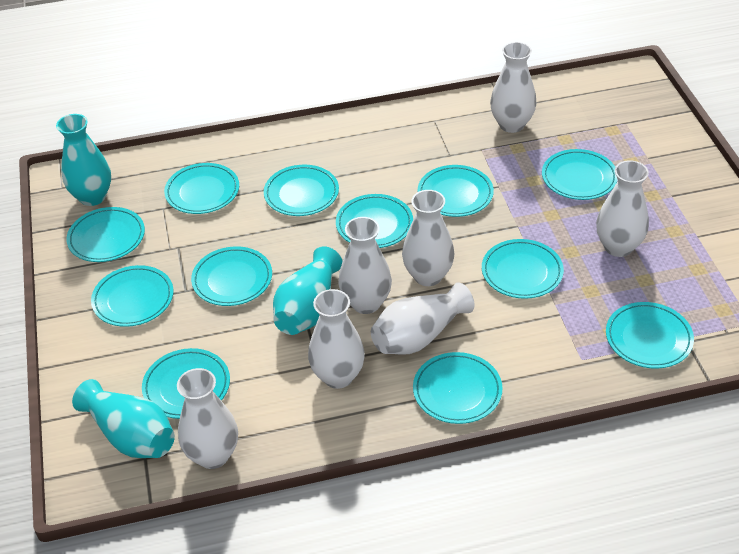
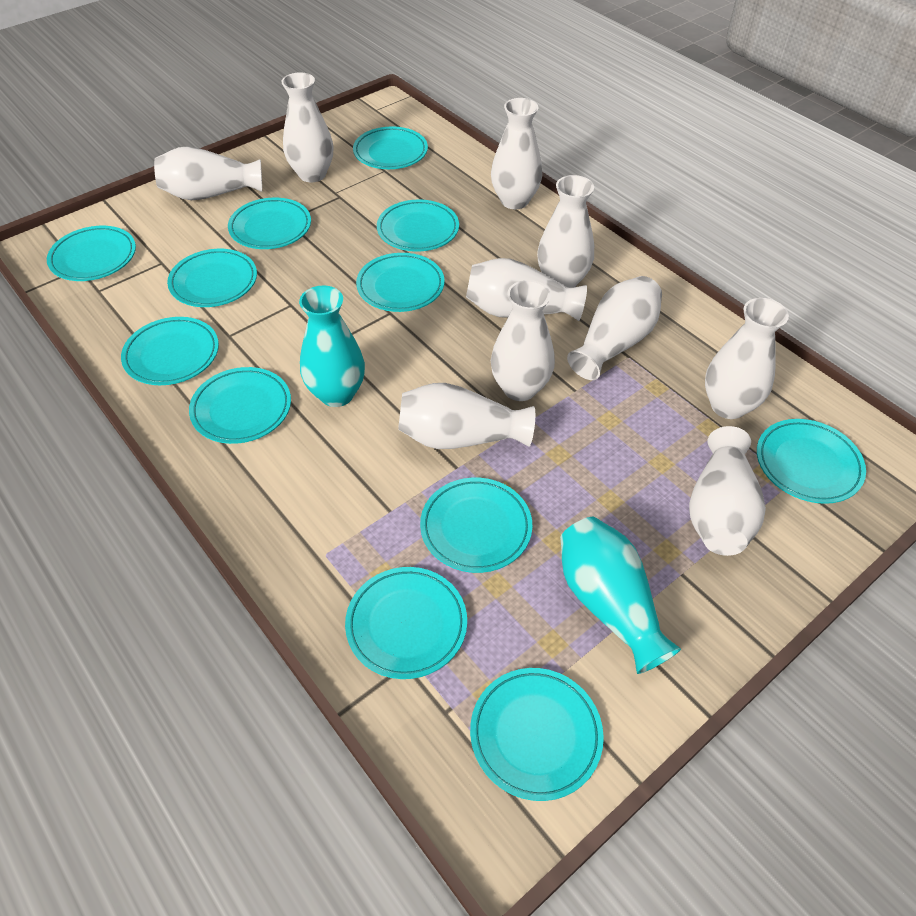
turquoise vase: [56,114,111,206] [72,379,175,458] [273,246,343,335] = 3 -> [299,286,365,407] [560,517,681,674] = 2
white vase: [177,368,238,469] [308,289,365,389] [338,217,392,314] [371,283,474,355] [402,190,454,286] [490,42,536,133] [596,160,649,257] = 7 -> [154,146,262,200] [282,72,333,182] [398,383,535,449] [466,258,587,321] [491,98,542,209] [491,280,555,401] [537,175,594,288] [567,276,662,380] [689,426,766,556] [705,298,789,419] = 10

